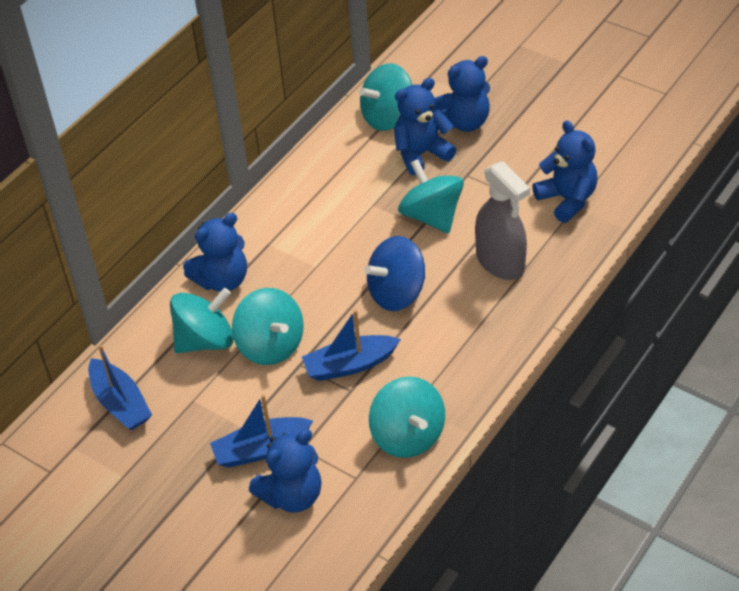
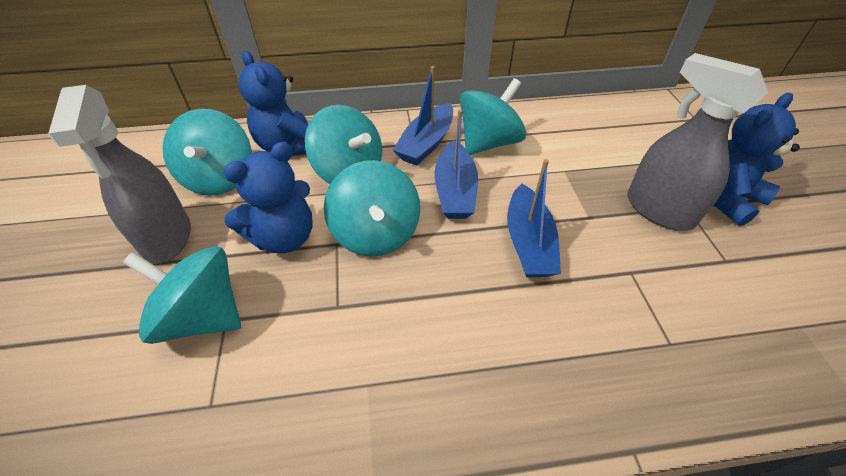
blue spinning top: [364,236,425,311] = 1 -> none = 0
blue teddy bear: [183,213,247,292] [249,429,322,513] [394,78,456,175] [433,56,490,132] [532,120,598,223] = 5 -> [223,142,312,253] [238,51,308,156] [714,93,800,226] = 3
grey spray bottle: [475,161,530,280] = 1 -> [48,85,191,264] [627,53,768,231] = 2

